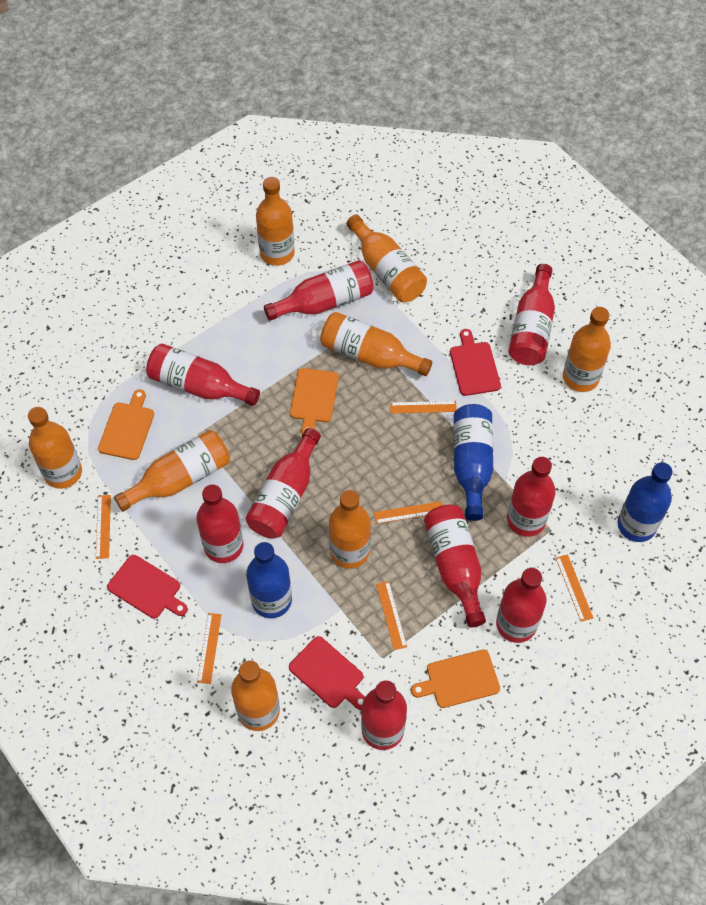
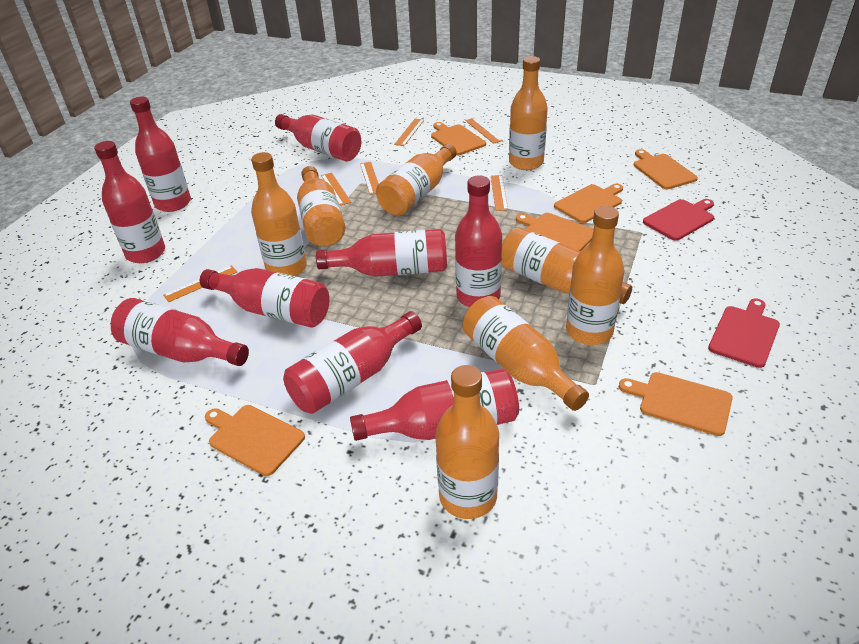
blue bottle: [246,542,292,618] [453,404,493,521] [617,462,673,542] = 3 -> none = 0
orange cutting board: [98,389,154,460] [290,368,339,435] [411,650,500,708] = 3 -> [205,405,305,476] [431,122,486,155] [516,213,594,251] [554,184,623,223] [619,372,733,436] [634,149,698,189] = 6
red cutting board: [107,555,188,619] [289,636,365,710] [450,329,501,396] = 3 -> [643,199,714,241] [708,298,780,368] = 2

